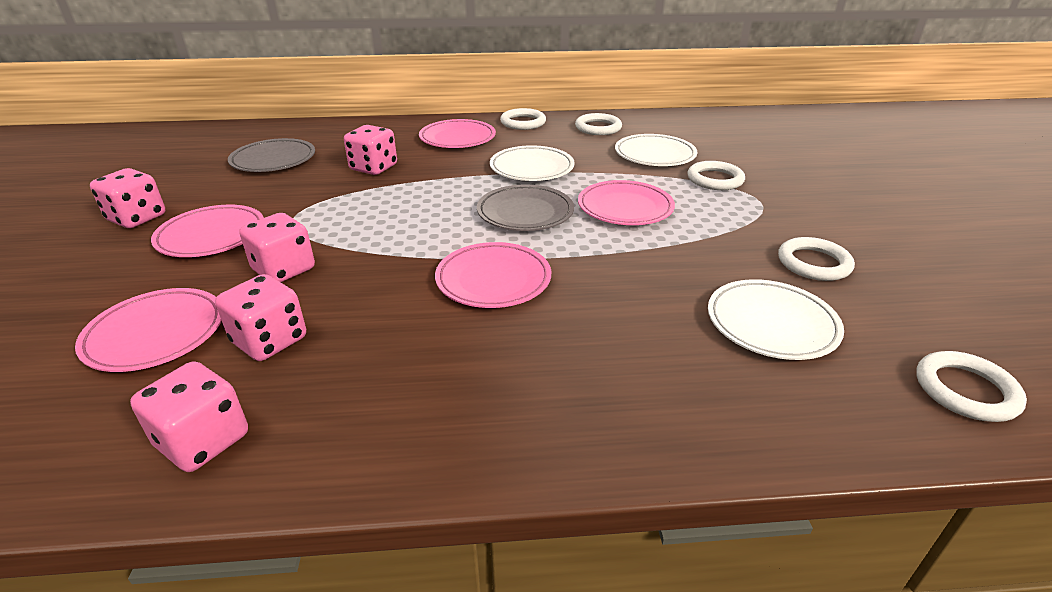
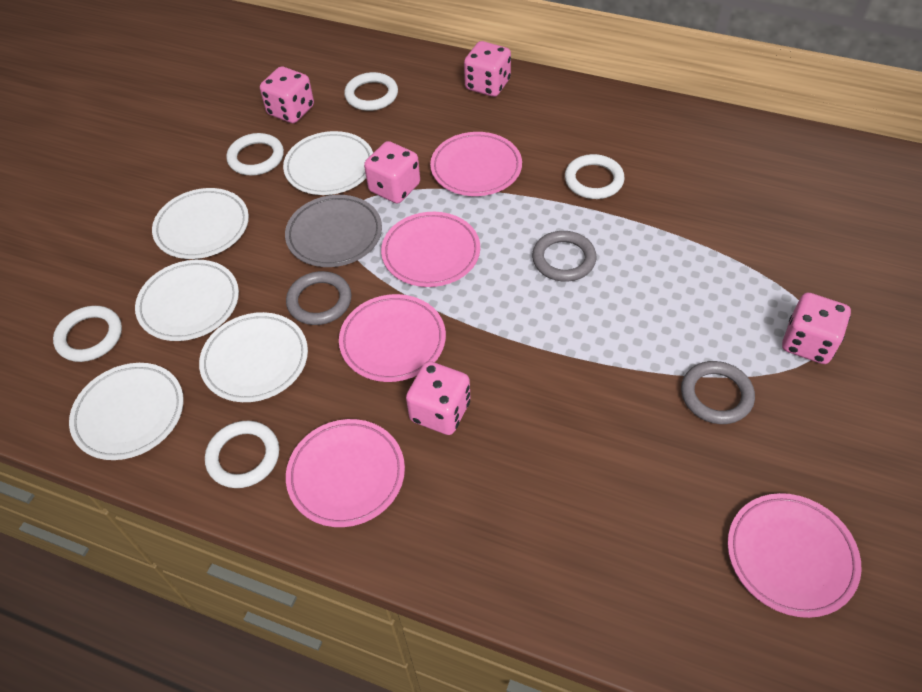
grey plate: [228,138,315,172] [477,184,574,231] = 2 -> [285,195,382,267] = 1
grey ring: none = 0 -> [286,271,352,325] [532,231,597,282] [681,361,755,424] = 3
white plate: [490,145,575,181] [615,134,697,166] [708,279,844,360] = 3 -> [69,363,184,460] [135,260,239,341] [152,188,249,259] [199,312,308,402] [283,131,373,195] = 5

